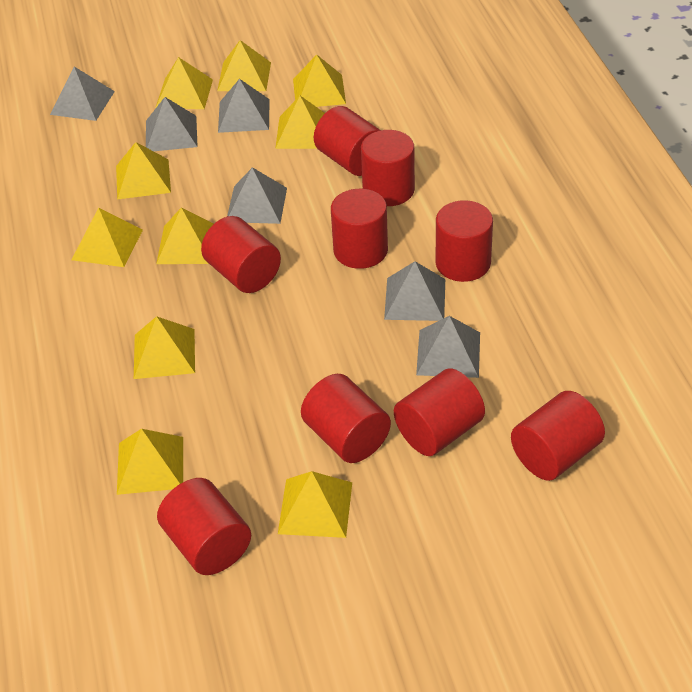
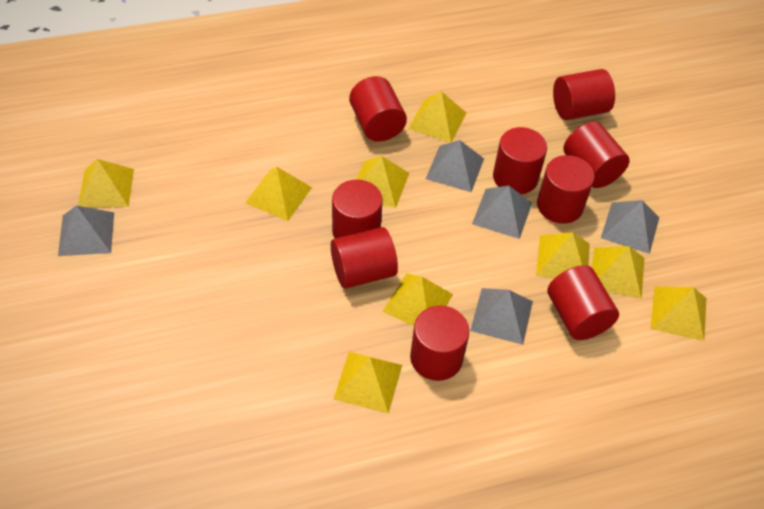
grey pyramid: [50,67,115,121] [146,97,198,151] [218,79,270,133] [227,167,287,224] [384,261,445,321] [416,316,480,378] = 6 -> [58,206,114,256] [426,140,484,192] [470,288,533,345] [472,186,532,239] [601,200,659,254] = 5
yellow pyramid: [72,207,143,267] [116,142,171,199] [117,429,183,495] [134,316,195,379] [155,57,213,109] [156,207,214,264] [217,40,271,91] [275,96,325,149] [278,471,352,538] [293,55,346,107] = 10 -> [78,159,134,207] [245,167,312,221] [334,352,402,414] [356,156,409,208] [382,273,453,326] [408,91,466,143] [536,232,590,279] [592,246,645,299] [651,286,706,341] = 9

